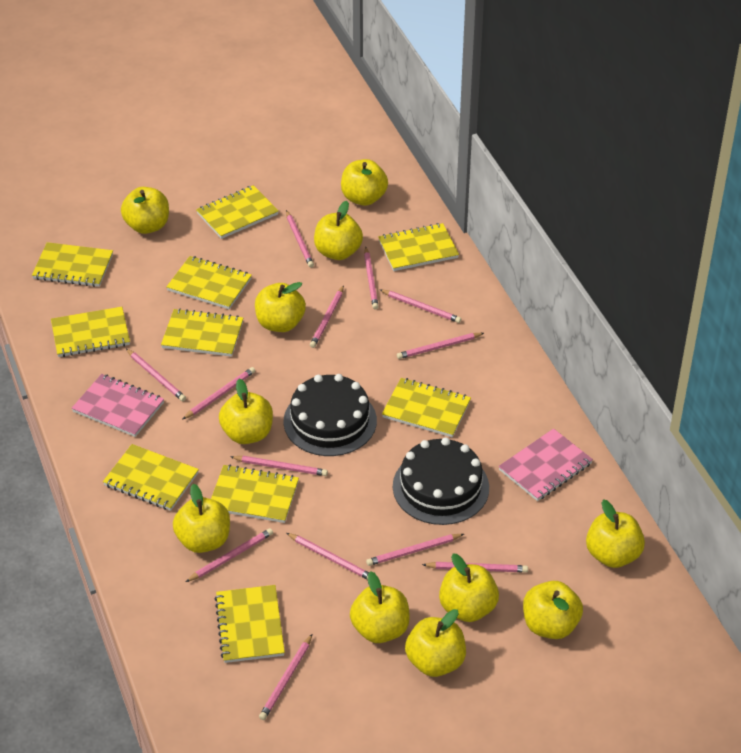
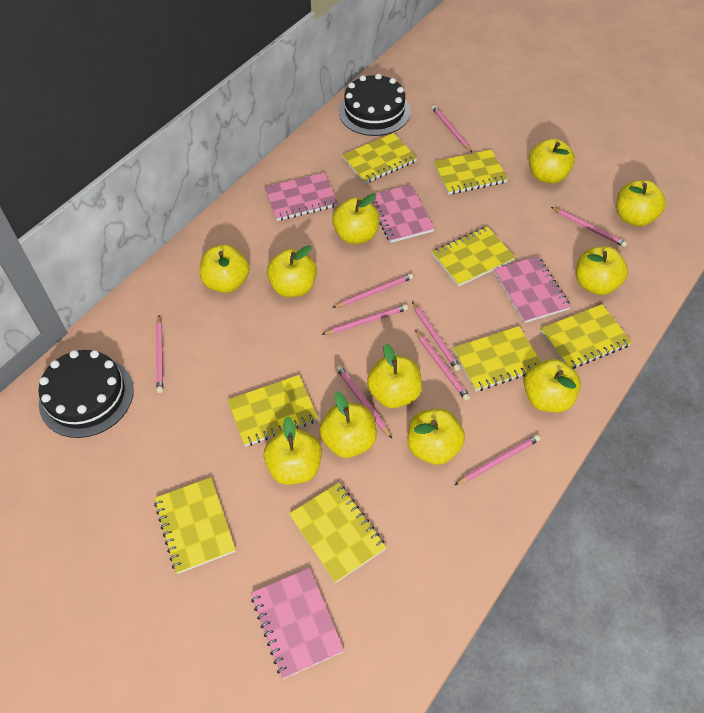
pink notebook: [72,374,164,437] [499,428,593,501] = 2 -> [251,568,344,679] [264,173,338,221] [371,184,435,243] [494,256,571,323] = 4
pink pencil: [126,349,186,401] [182,367,255,420] [186,528,273,582] [231,456,328,476] [259,634,312,720] [286,210,314,268] [286,533,369,580] [310,285,344,348] [364,247,379,309] [366,534,464,566] [379,289,461,323] [397,333,484,359] [422,562,528,572] = 13 -> [156,315,163,393] [321,304,408,335] [333,273,413,308] [336,365,392,438] [412,302,460,371] [415,330,470,401] [432,105,472,152] [455,435,540,485] [551,207,628,247] = 9
yellow notebook: [32,242,113,287] [51,307,130,357] [103,444,199,511] [161,308,243,357] [166,256,252,309] [196,185,279,239] [211,464,299,523] [215,585,285,663] [378,223,459,271] [382,378,471,437] = 10 -> [154,477,236,574] [228,375,318,447] [289,483,386,583] [342,133,417,184] [432,227,516,286] [434,149,508,195] [453,326,541,391] [541,304,632,369] = 8

